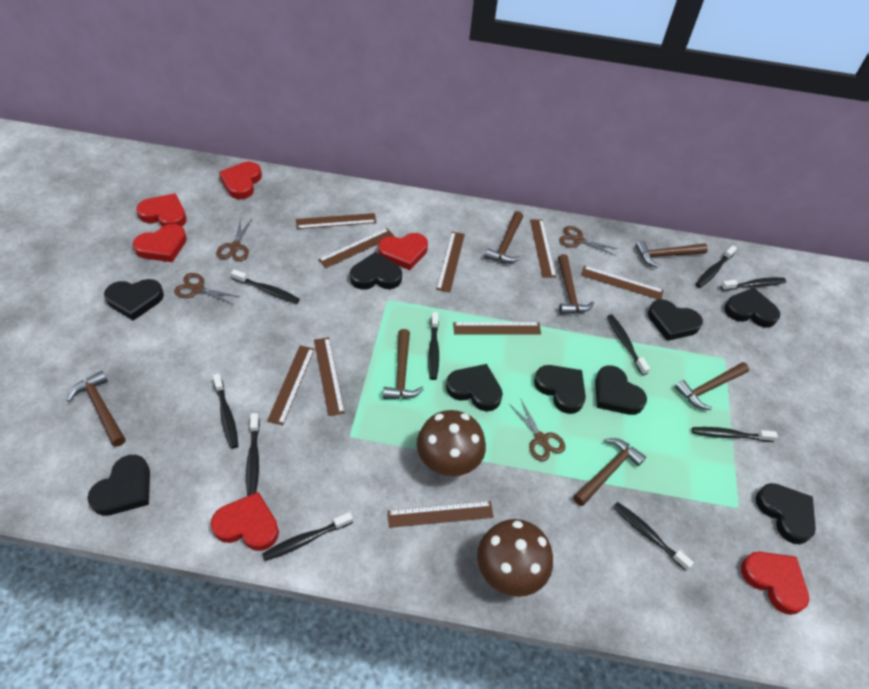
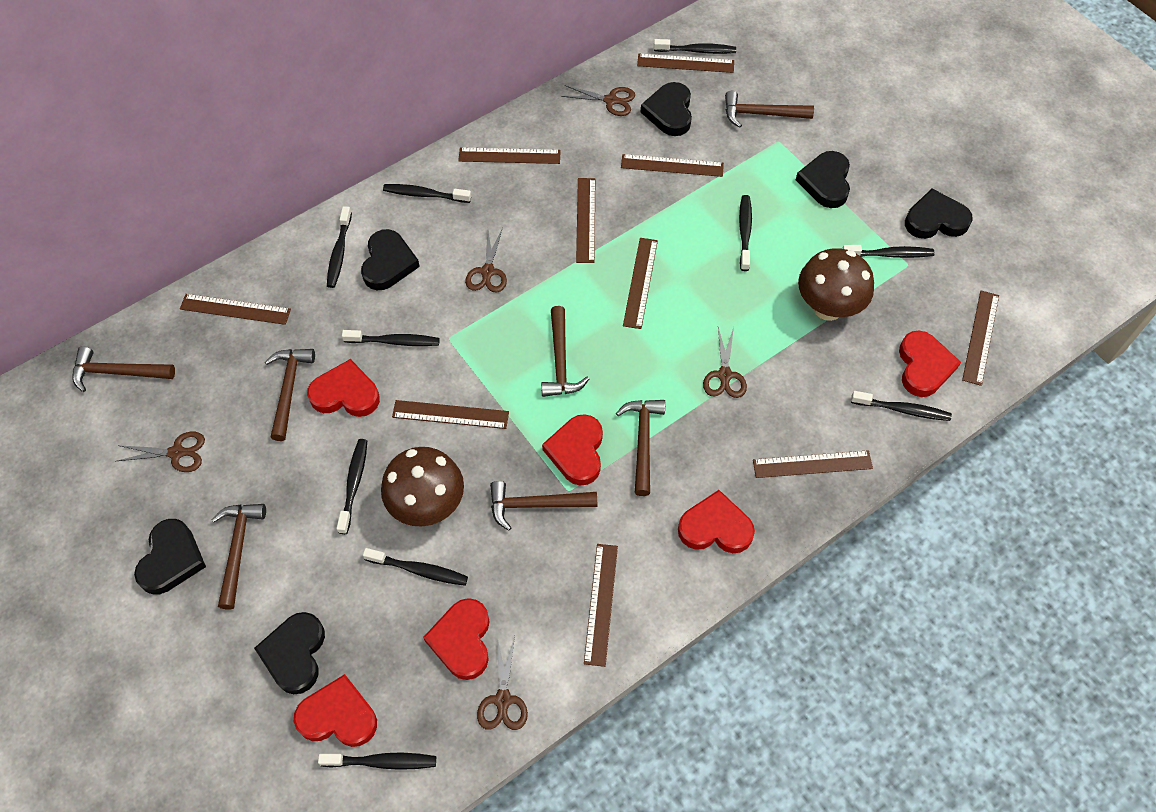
black heart: [87,455,150,516] [104,279,164,321] [350,252,402,290] [446,364,503,411] [534,365,586,414] [595,365,647,415] [648,299,703,341] [724,288,780,328] [756,483,816,544] = 9 -> [134,519,206,594] [254,612,325,694] [361,229,420,290] [641,82,692,136] [796,151,850,208] [905,189,973,239] = 6
brown ruler: [267,345,315,425] [296,213,377,229] [314,337,345,416] [318,228,395,269] [387,501,494,528] [436,232,465,292] [453,322,541,335] [530,219,556,278] [581,266,664,300] = 9 -> [180,294,291,325] [392,400,509,429] [458,147,561,164] [576,178,595,263] [584,544,618,667] [621,154,724,177] [623,238,658,329] [637,54,734,73] [753,450,873,478] [962,290,999,386] = 10
brown scissors: [174,273,240,305] [216,219,252,261] [509,400,565,461] [559,226,618,256] = 4 -> [117,431,205,472] [465,228,507,293] [477,636,528,730] [561,85,635,116] [703,327,747,398] = 5

